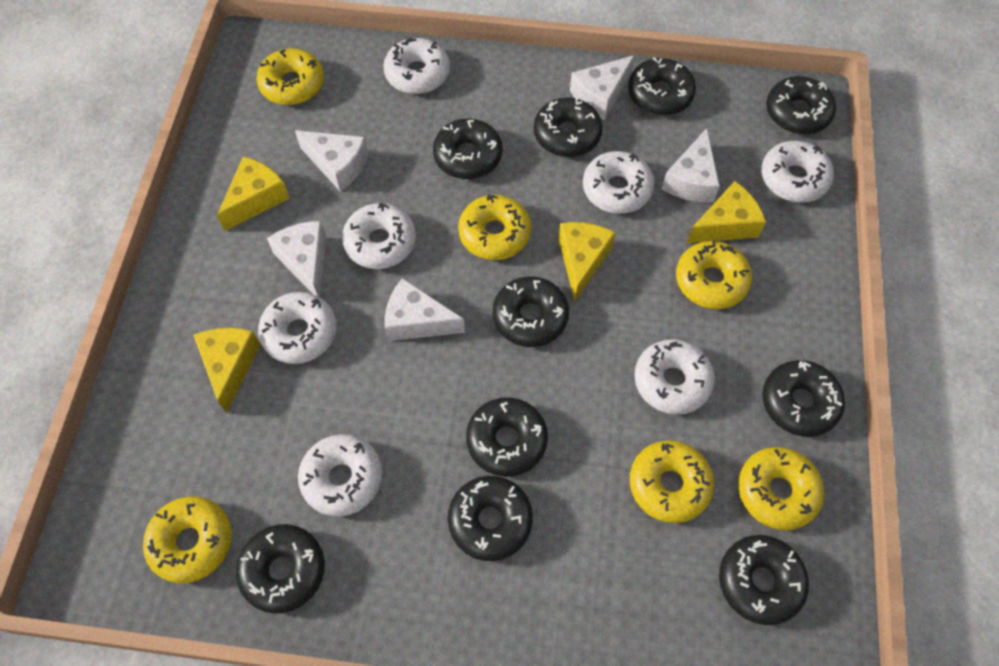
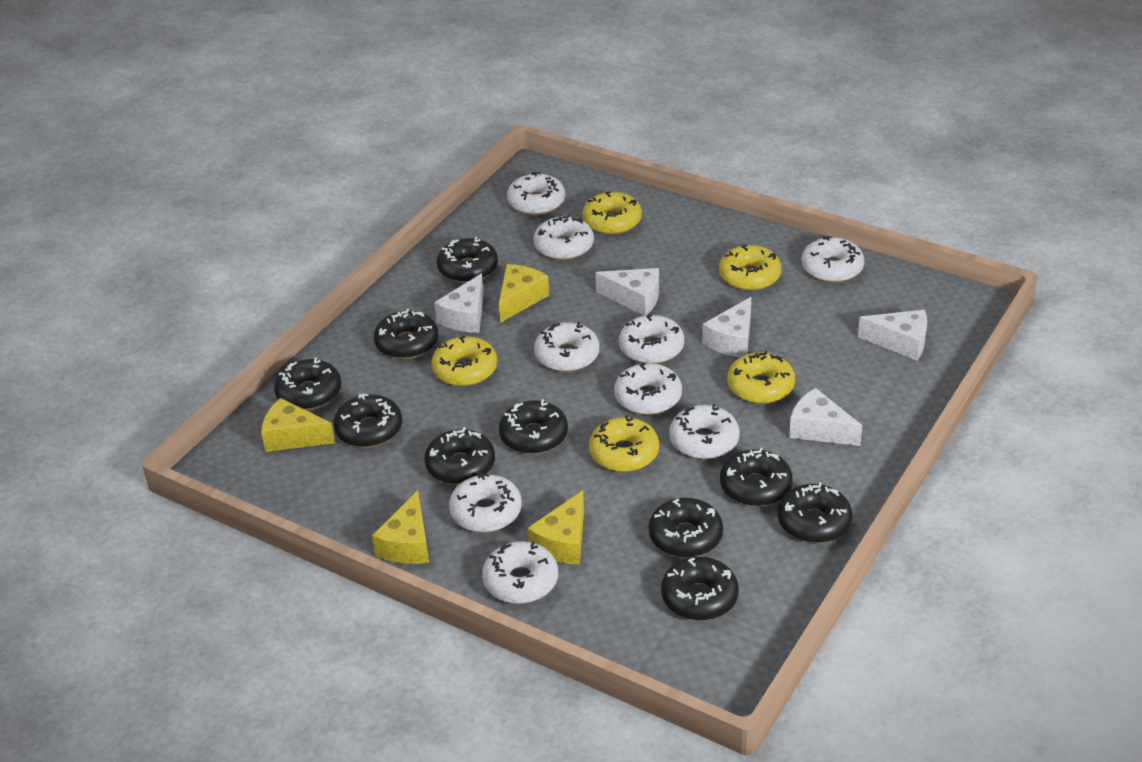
white donut: [258,292,336,364] [298,434,382,517] [342,203,416,269] [383,38,450,94] [583,151,654,214] [634,339,715,415] [761,141,834,203] = 7 -> [449,473,522,532] [482,541,558,604] [507,172,565,215] [533,215,594,260] [534,322,600,372] [614,363,682,415] [619,314,684,364] [669,404,740,459] [802,236,864,283] = 9
yellow donut: [143,496,232,583] [256,48,324,105] [458,194,531,260] [630,440,714,523] [676,240,752,309] [738,447,824,530] = 6 -> [431,336,497,386] [582,191,642,235] [589,415,659,472] [719,245,782,291] [727,351,795,404] = 5

